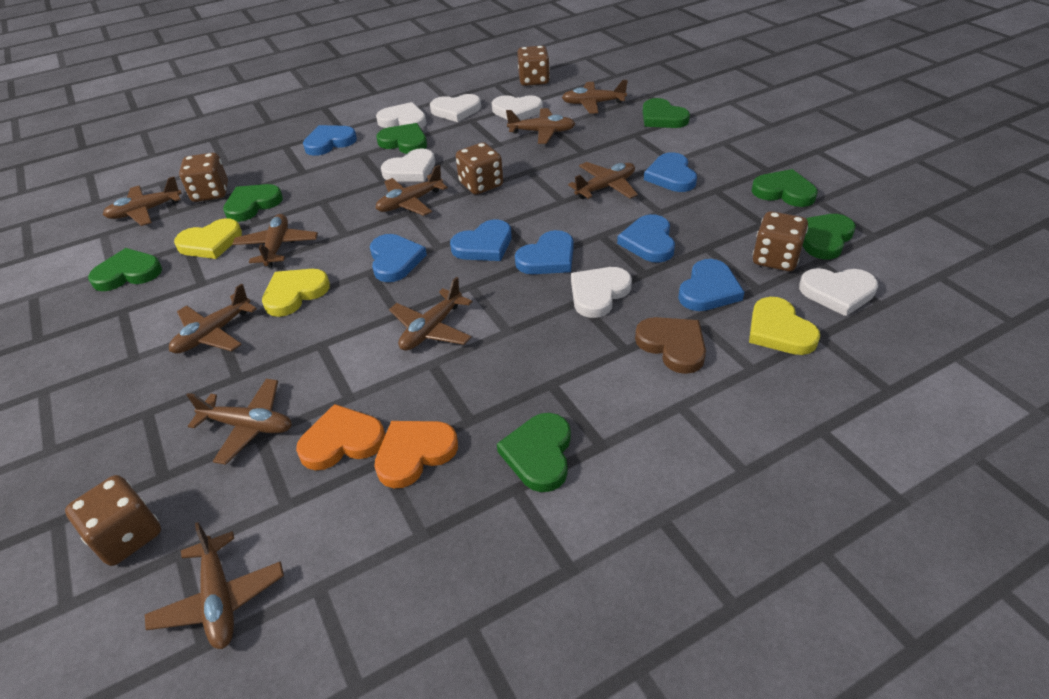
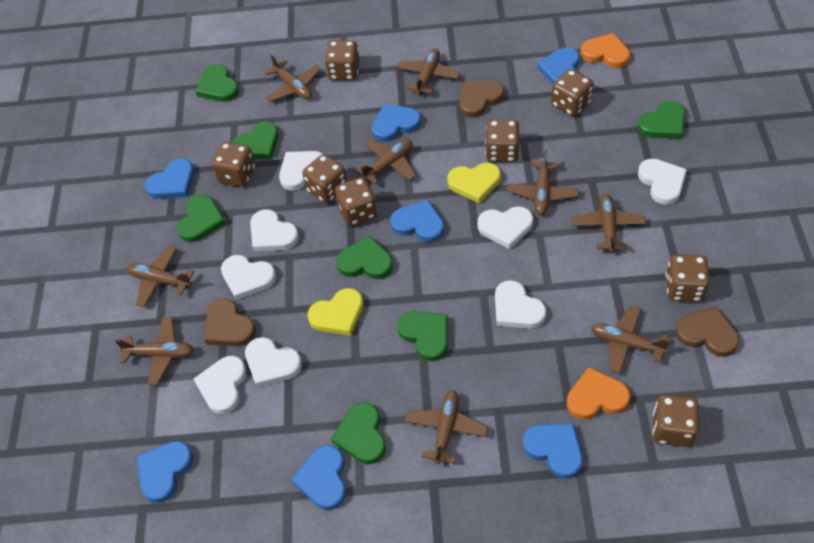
brown dice: [65,475,161,566] [179,153,228,202] [456,142,503,195] [517,46,550,86] [753,211,808,271] = 5 -> [212,142,255,187] [302,154,347,204] [325,41,359,80] [335,177,377,226] [485,120,520,162] [551,69,593,117] [652,394,699,447] [666,255,710,302] = 8
brown heart: [635,317,706,374] = 1 -> [205,299,256,346] [459,81,504,118] [676,307,739,357] = 3
brown plane: [103,176,182,226] [145,522,284,649] [169,284,257,354] [187,379,292,465] [232,214,318,268] [376,165,448,216] [389,277,472,351] [506,108,575,144] [562,80,628,114] [568,162,638,199] = 10 -> [115,317,194,385] [127,246,194,307] [265,54,321,102] [356,139,416,185] [397,49,460,95] [405,390,488,464] [507,150,579,215] [571,194,646,252] [591,305,670,374] = 9
white heart: [376,102,427,128] [381,148,435,182] [430,94,481,122] [492,95,543,120] [571,267,632,318] [799,268,878,316] = 6 -> [194,356,247,414] [221,255,276,300] [245,337,302,387] [250,209,299,252] [279,151,323,191] [478,206,533,249] [495,280,546,329] [638,159,687,205] = 8
yellow heart: [174,218,242,259] [262,269,330,317] [749,297,820,355] = 3 -> [307,288,364,336] [447,163,501,204] = 2

